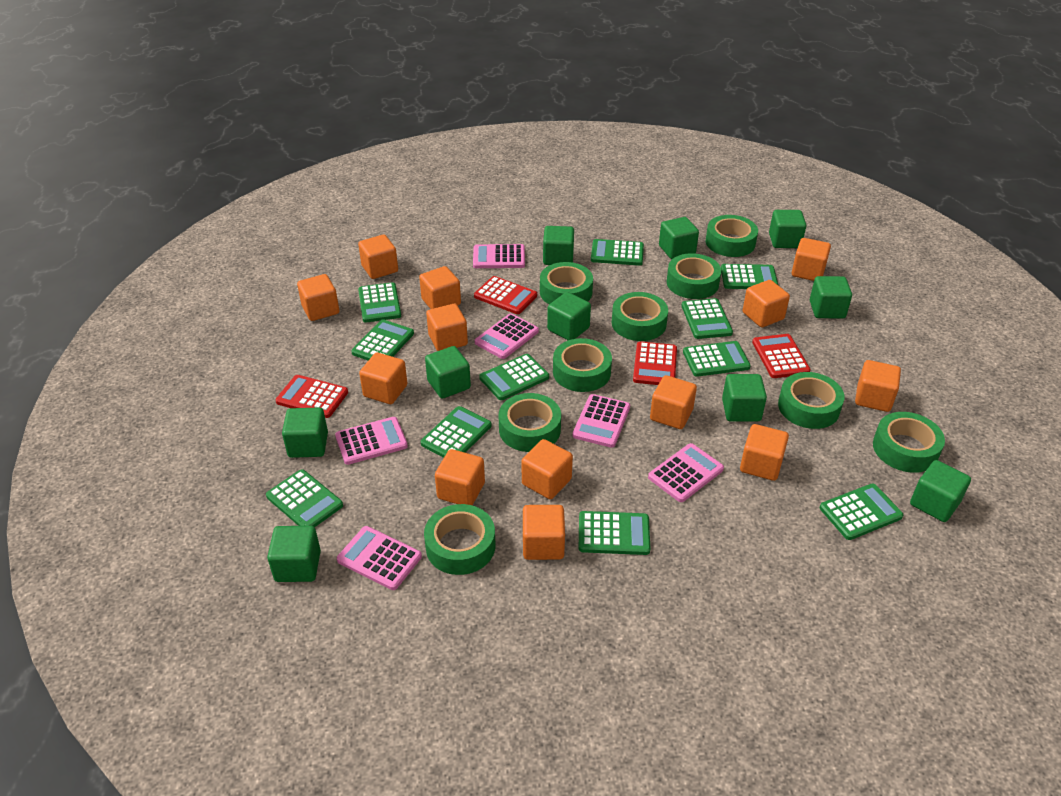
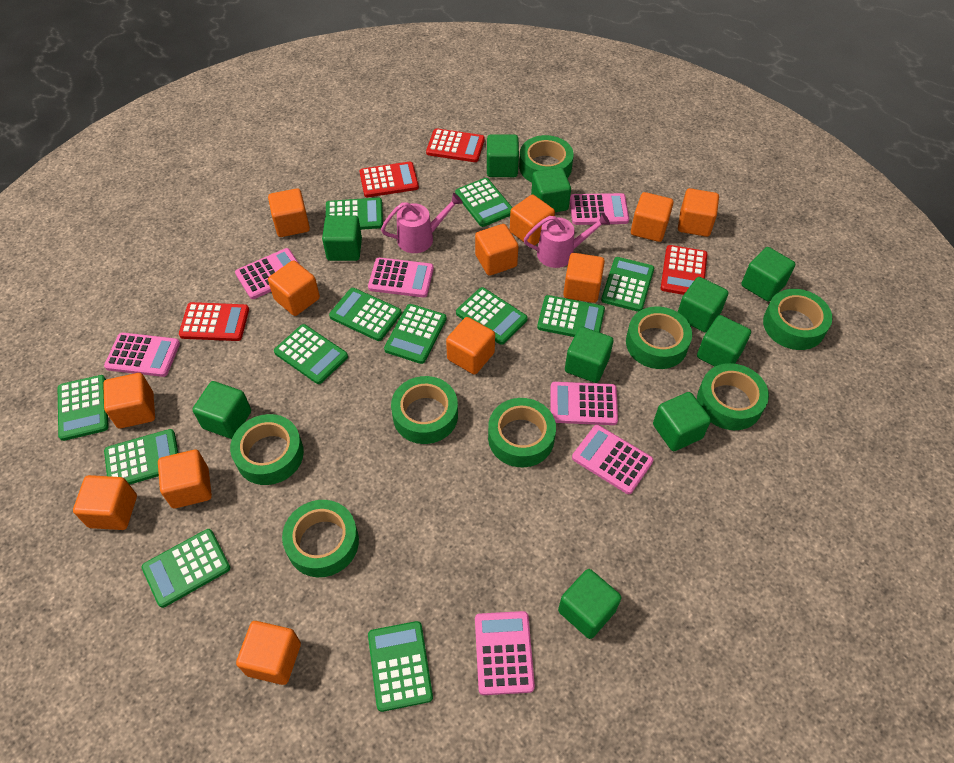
green calculator: [266,469,343,527] [351,319,414,360] [358,282,401,323] [421,406,492,458] [479,354,549,400] [579,511,651,555] [591,239,644,266] [681,298,733,339] [683,341,751,377] [721,264,778,289] [820,484,903,540] = 11 -> [58,375,109,441] [104,429,178,485] [142,529,230,608] [274,324,348,384] [326,198,383,230] [329,288,402,341] [368,621,433,712] [384,304,447,364] [455,178,513,227] [456,287,528,345] [537,295,605,337] [601,257,654,312] = 12
green tape: [424,504,495,575] [499,393,561,452] [540,262,593,304] [553,338,612,392] [612,292,668,341] [667,253,721,299] [706,215,758,257] [778,372,844,429] [873,412,945,473] = 9 -> [230,414,304,485] [282,500,359,577] [391,376,458,444] [488,398,556,467] [519,135,574,182] [626,306,692,369] [697,363,769,430] [763,289,832,350] = 8
orange cube: [297,274,339,321] [358,234,398,279] [359,353,407,404] [419,266,461,309] [426,304,468,351] [435,449,485,506] [521,439,573,499] [523,505,565,560] [650,375,697,429] [740,424,789,481] [743,280,790,328] [792,238,831,281] [855,360,901,412] = 13 -> [73,475,137,530] [103,373,155,428] [158,450,212,508] [236,621,301,685] [268,188,310,237] [268,260,320,316] [446,317,495,375] [475,224,518,276] [510,195,555,245] [563,253,605,303] [631,192,674,242] [678,188,719,237] = 12
pink calculator: [335,417,408,465] [337,526,422,590] [473,244,525,268] [475,313,539,359] [573,394,630,448] [648,443,724,502] = 6 -> [104,333,180,377] [235,248,299,299] [368,257,434,297] [475,611,535,695] [550,382,618,425] [570,193,629,225] [572,425,653,494] = 7
pink watering can: none = 0 -> [381,193,463,253] [524,213,610,268] = 2

